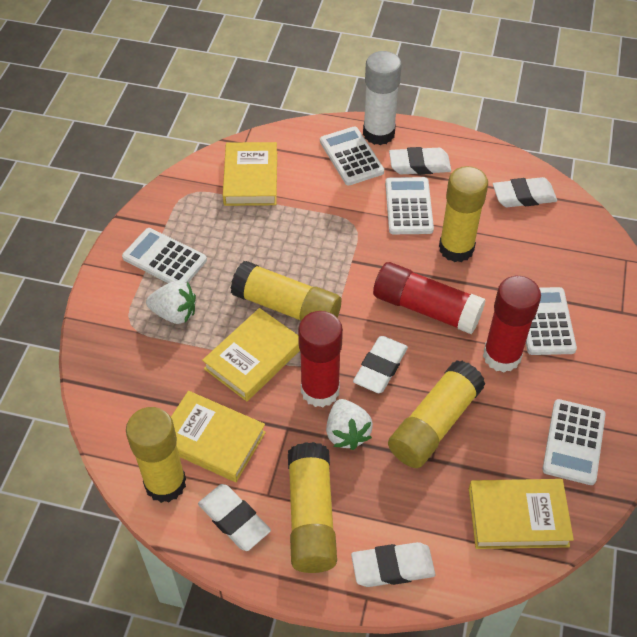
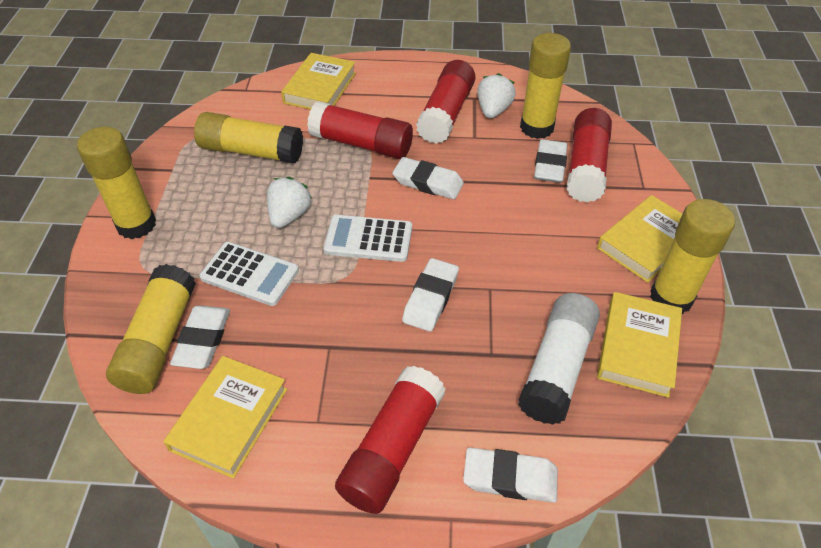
red glue stick: [298,311,343,408] [373,262,486,334] [483,276,541,372] = 3 -> [307,101,413,159] [335,366,446,514] [416,60,476,144] [567,108,612,203] = 4
white calculator: [122,228,207,284] [320,127,384,185] [385,177,434,234] [526,287,577,355] [542,399,606,485] = 5 -> [199,242,299,306] [324,215,412,262] = 2

